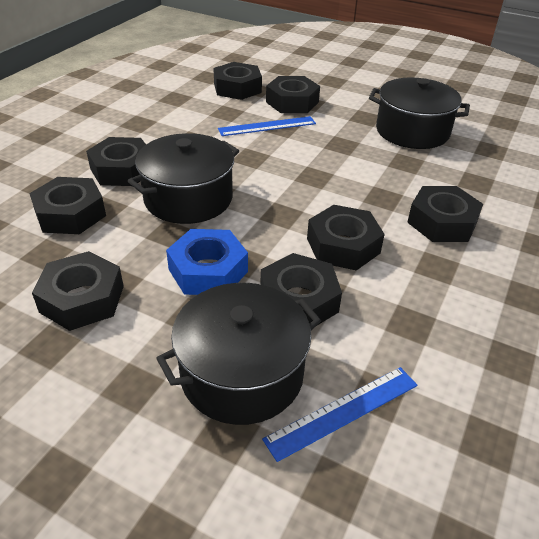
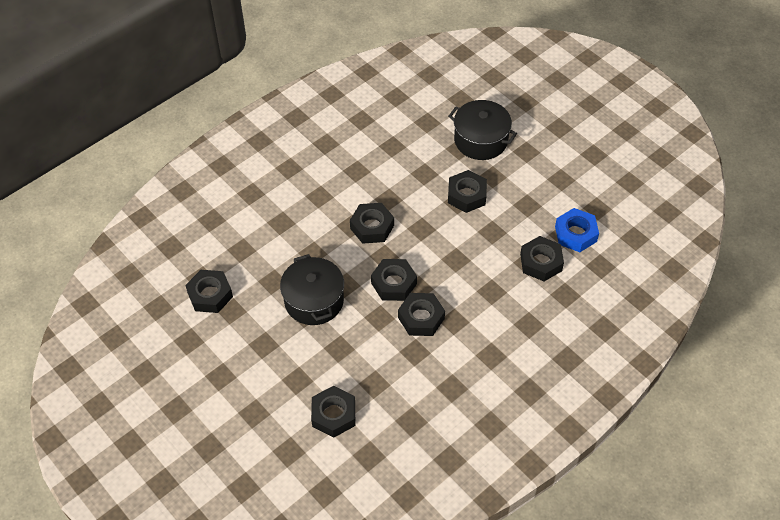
black nut: [29,177,106,234] [32,251,124,331] [86,137,146,186] [213,62,262,100] [261,253,342,325] [266,76,320,113] [307,205,385,271] [407,186,483,242] = 8 -> [185,270,233,313] [311,386,355,438] [350,203,394,244] [371,259,417,301] [398,293,445,336] [448,170,487,213] [520,236,564,281] = 7
black pot: [128,133,239,224] [156,283,321,425] [369,77,470,149] = 3 -> [280,254,344,325] [448,100,517,160] = 2
blue ruler: [218,116,316,136] [262,367,418,462] = 2 -> none = 0

